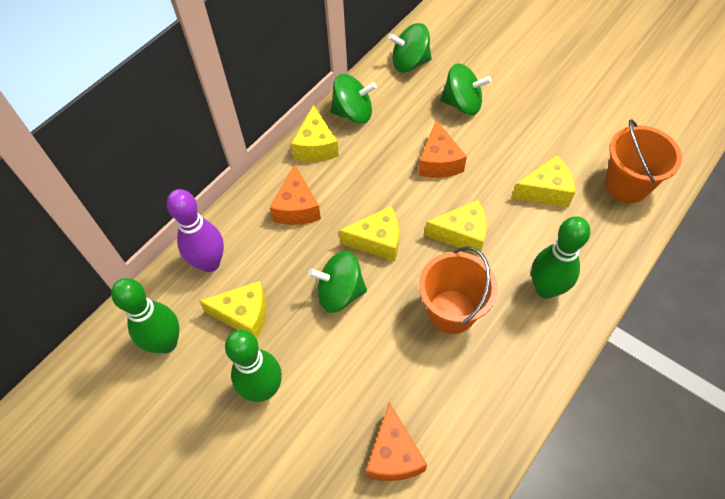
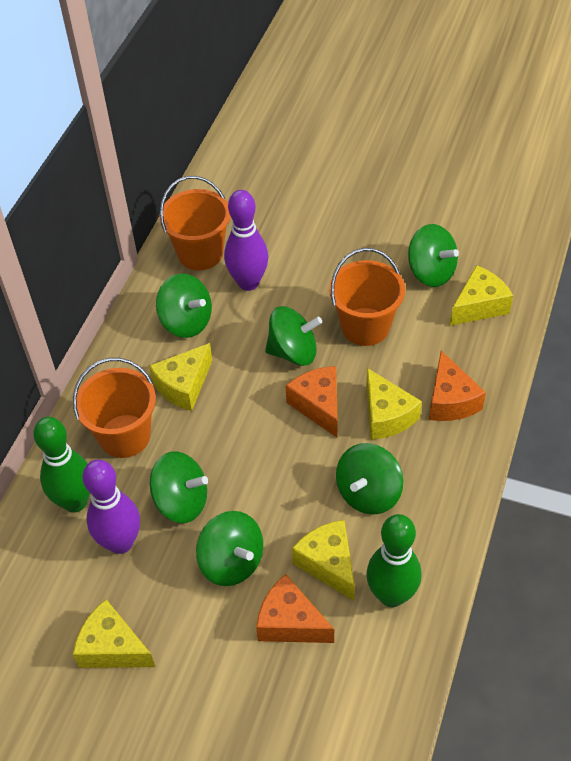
green bowling pin: [111,278,180,353] [225,330,282,402] [531,216,590,299] = 3 -> [33,417,91,512] [366,514,421,607] = 2
green spinning top: [308,251,367,313] [331,74,377,124] [388,23,432,72] [440,64,491,115] = 4 -> [150,451,208,523] [156,273,212,338] [196,511,263,586] [265,306,322,366] [336,443,403,515] [408,224,459,287] = 6
orange bucket: [419,247,498,334] [605,119,682,203] = 2 -> [73,358,156,458] [159,176,231,270] [329,248,405,346] = 3
purple bowling pin: [167,189,224,272] = 1 -> [82,460,140,554] [224,190,268,291] = 2

